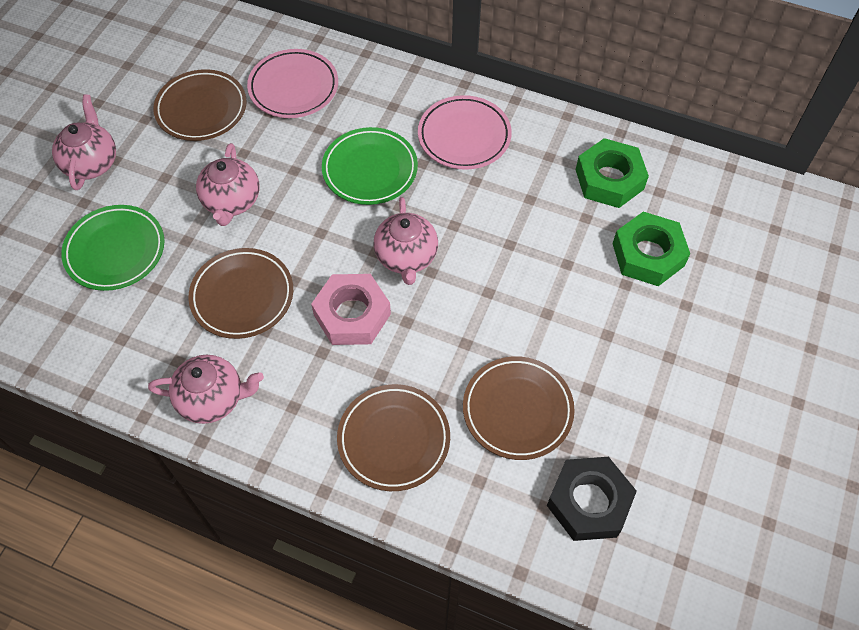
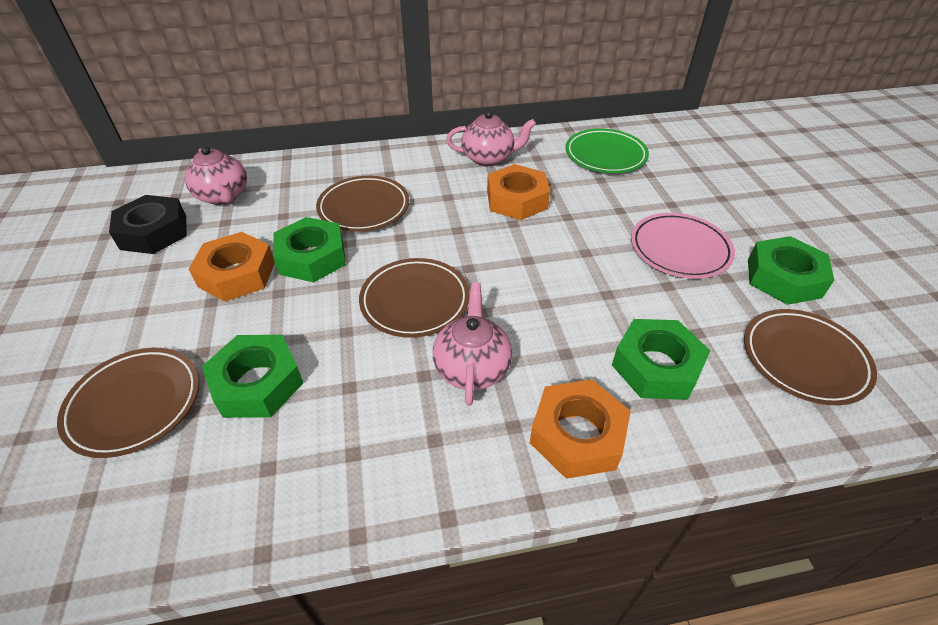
green nut: [576,138,649,208] [612,212,690,286] = 2 -> [202,335,303,418] [273,217,346,282] [612,319,710,400] [748,236,834,305] = 4
green plate: [61,205,165,291] [322,127,418,205] = 2 -> [565,129,649,173] = 1
orange nut: none = 0 -> [189,232,275,302] [487,164,550,220] [530,379,631,479] = 3
pink nut: [311,274,391,345] = 1 -> none = 0
pink plate: [247,49,338,118] [418,95,512,170] = 2 -> [631,213,735,279] = 1
pink teapot: [52,95,116,190] [148,355,264,424] [196,143,260,226] [373,197,438,285] = 4 -> [185,146,247,205] [433,282,512,406] [446,111,536,166] = 3

